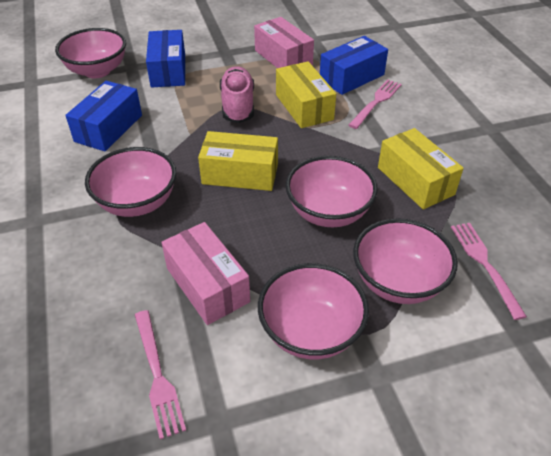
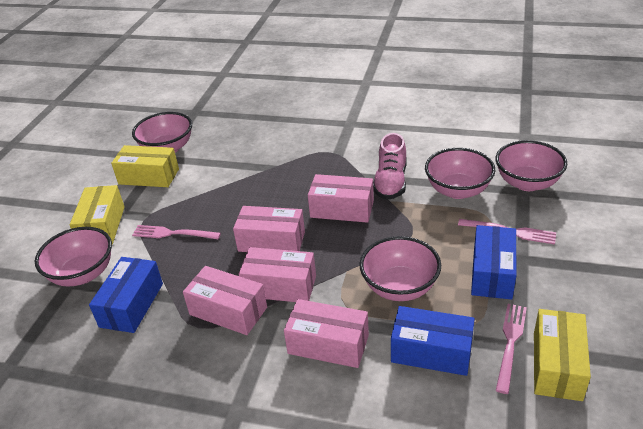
pink box: [161,222,250,325] [254,17,314,68] = 2 -> [183,266,267,335] [233,206,305,252] [239,247,316,302] [284,299,369,368] [308,174,374,223] = 5

